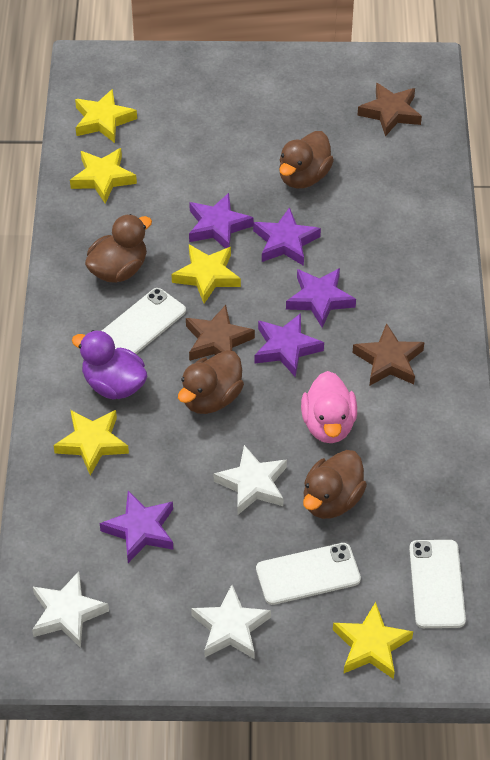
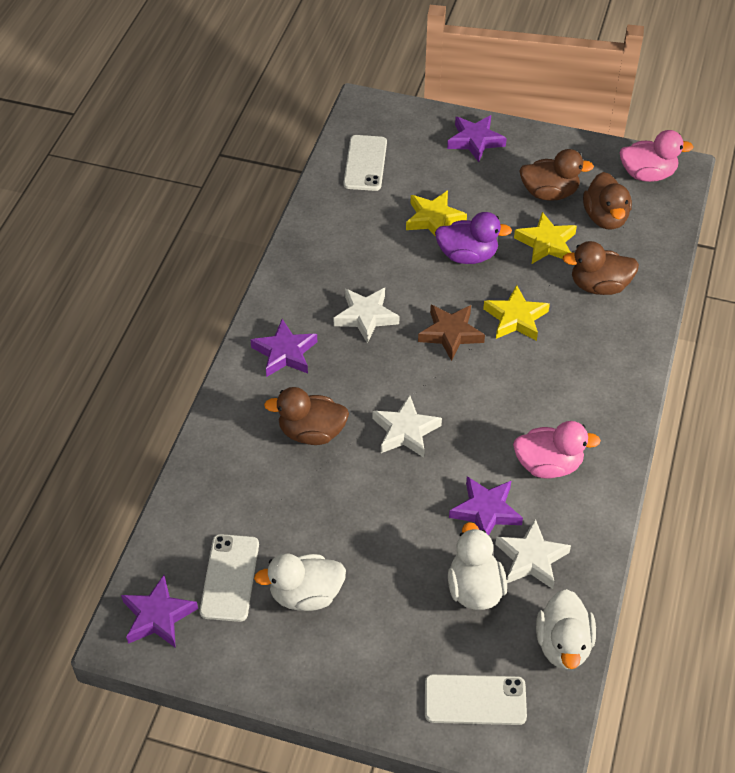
brown star: [186,305,255,361] [352,323,425,385] [357,83,422,137] = 3 -> [418,305,485,361] = 1
pink duck: [301,371,357,443] = 1 -> [513,421,601,479] [620,130,694,182] = 2
purple star: [100,491,174,563] [189,193,254,249] [253,207,321,266] [254,313,324,377] [286,268,356,328] = 5 -> [121,575,198,648] [251,319,317,377] [447,115,507,162] [449,476,523,536] = 4
white duck: none = 0 -> [254,553,346,611] [448,522,507,610] [536,589,596,670] = 3
yellow star: [53,410,129,476] [70,148,137,204] [75,89,137,143] [171,245,241,304] [333,602,413,679] = 5 -> [406,190,467,237] [483,285,550,341] [514,212,577,264] = 3

